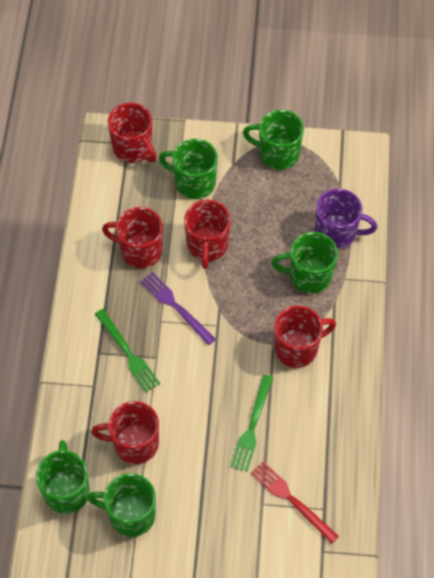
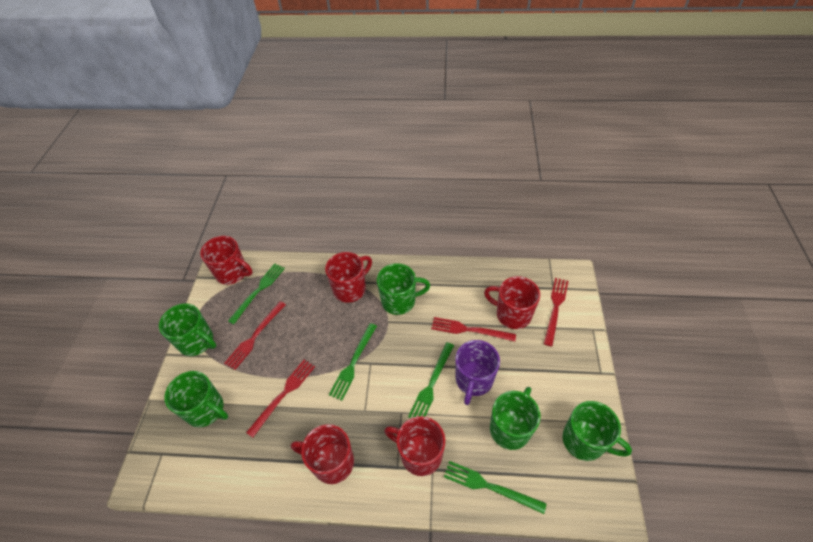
green fork: [95,309,160,392] [230,374,273,472] = 2 -> [228,263,285,324] [329,323,377,401] [408,342,454,418] [444,461,546,514] = 4
purple fork: [140,272,216,345] = 1 -> none = 0
red fork: [251,461,339,544] = 1 -> [224,301,286,370] [246,360,315,438] [431,317,516,342] [544,278,568,347] = 4

